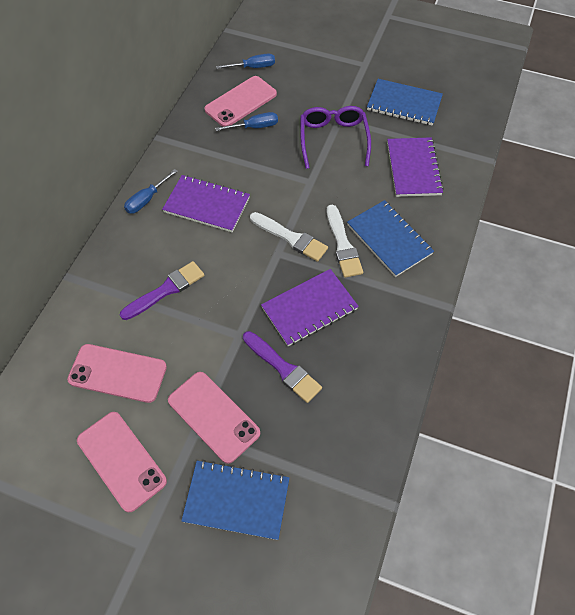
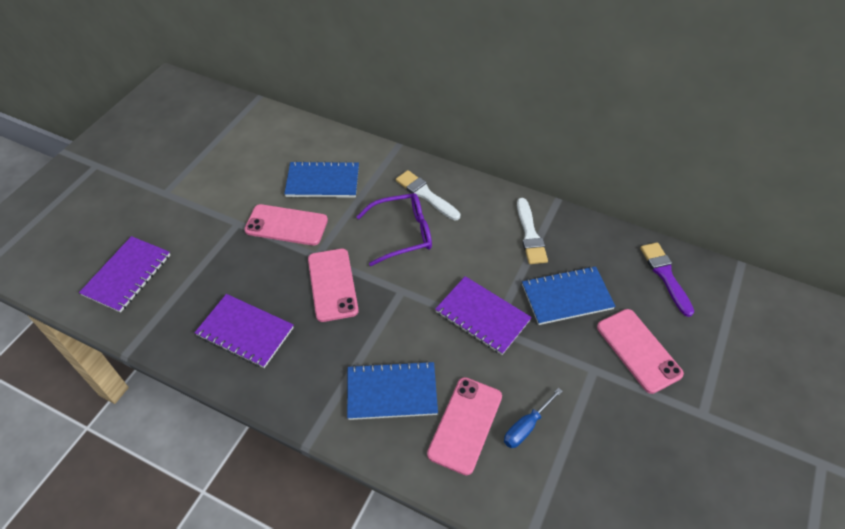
blue screwdriver: [124,169,178,214] [215,112,278,131] [216,54,275,69] = 3 -> [504,388,562,448] = 1
purple brush: [120,261,204,320] [243,331,322,403] = 2 -> [640,242,694,317] = 1

